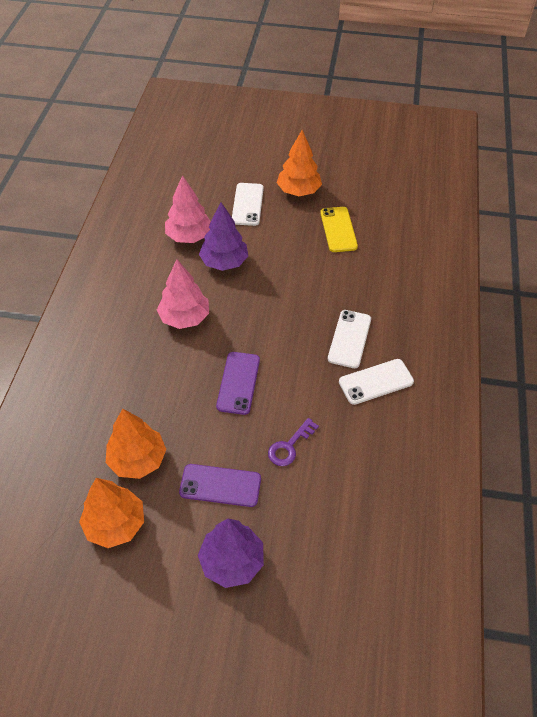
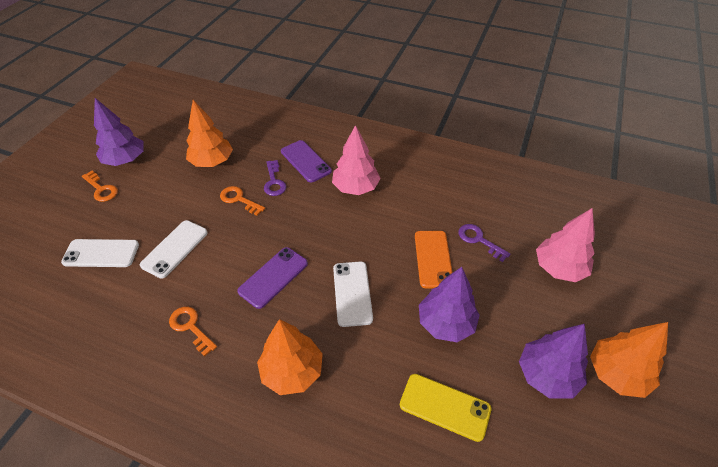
orange key: none = 0 -> [82,171,118,202] [169,307,217,357] [220,186,265,216] = 3
orange phone: none = 0 -> [415,231,453,288] = 1
purple key: [268,418,319,466] = 1 -> [264,160,286,196] [458,224,511,262] = 2
purple tree: [198,519,264,588] [199,202,248,271] = 2 -> [94,98,144,166] [419,267,480,342] [519,324,588,399] = 3

